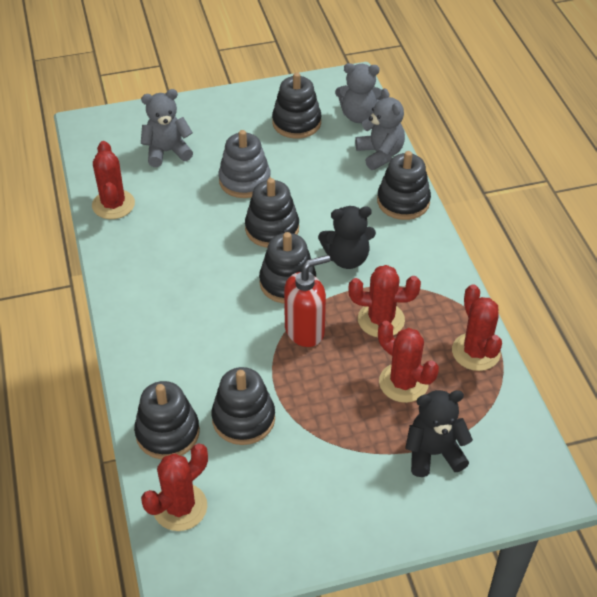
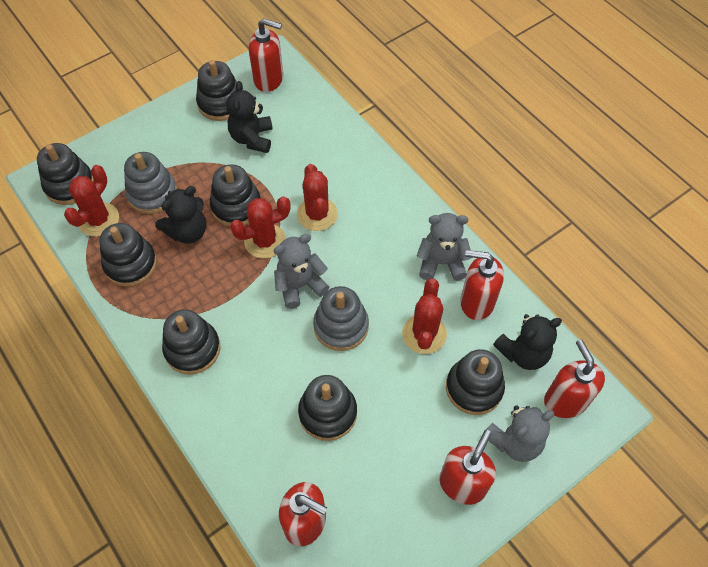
black stacking toy: [134,381,200,459] [211,367,275,445] [245,178,299,248] [259,232,316,303] [272,72,322,138] [377,151,431,220] = 6 -> [37,143,94,205] [99,223,157,287] [162,309,220,375] [196,60,237,121] [210,164,260,226] [298,375,357,441] [446,349,505,415] = 7
black teddy bear: [318,206,376,269] [405,390,473,477] = 2 -> [155,186,206,244] [226,81,273,153] [493,314,562,370] = 3
grey stacking toy: [219,130,271,198] = 1 -> [124,152,177,214] [313,286,369,351] = 2
red cactus: [92,141,135,219] [141,443,208,531] [348,265,421,337] [378,321,439,403] [452,284,502,371] = 5 -> [64,165,119,237] [230,196,291,259] [297,164,338,231] [402,278,447,354] = 4
red soap dispenser: [284,255,330,347] = 1 -> [248,18,283,92] [279,482,327,546] [439,430,496,505] [460,250,504,320] [544,339,605,418] = 5

